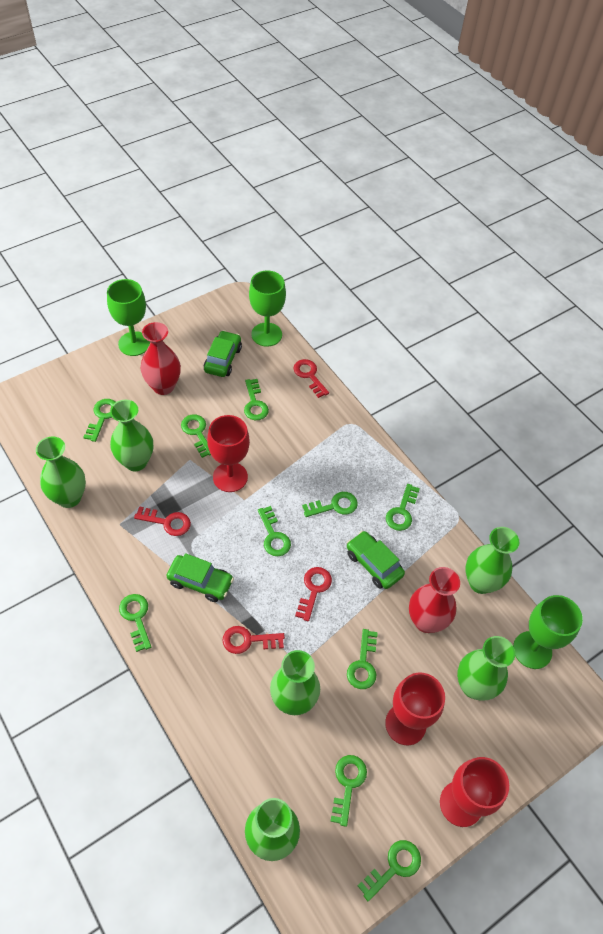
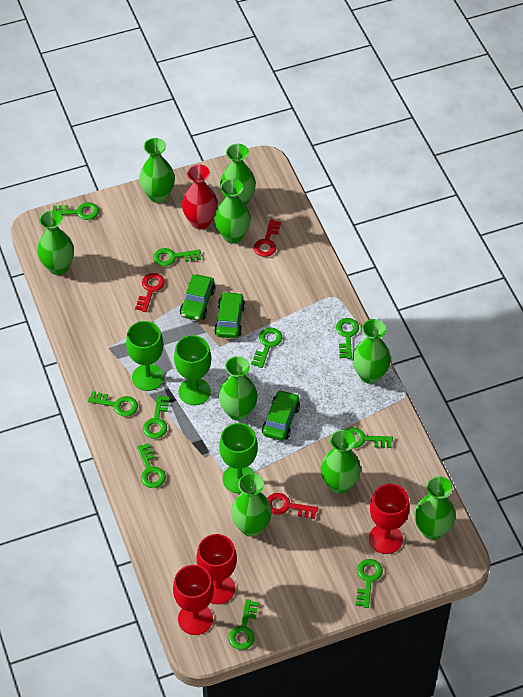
green vase: [36,437,86,508] [110,400,153,471] [245,798,300,861] [270,650,320,715] [457,636,515,701] [465,527,519,594] = 6 -> [37,210,74,275] [139,138,175,203] [215,179,251,244] [219,356,258,421] [220,144,256,205] [231,473,272,537] [321,430,361,494] [352,319,391,384] [414,476,455,540] = 9
red key: [134,506,191,536] [222,626,285,654] [294,359,329,398] [295,567,332,621] = 4 -> [135,273,165,312] [254,219,281,257] [267,493,318,519] = 3
red vase: [141,322,181,395] [409,567,460,633] = 2 -> [182,164,218,229] = 1

